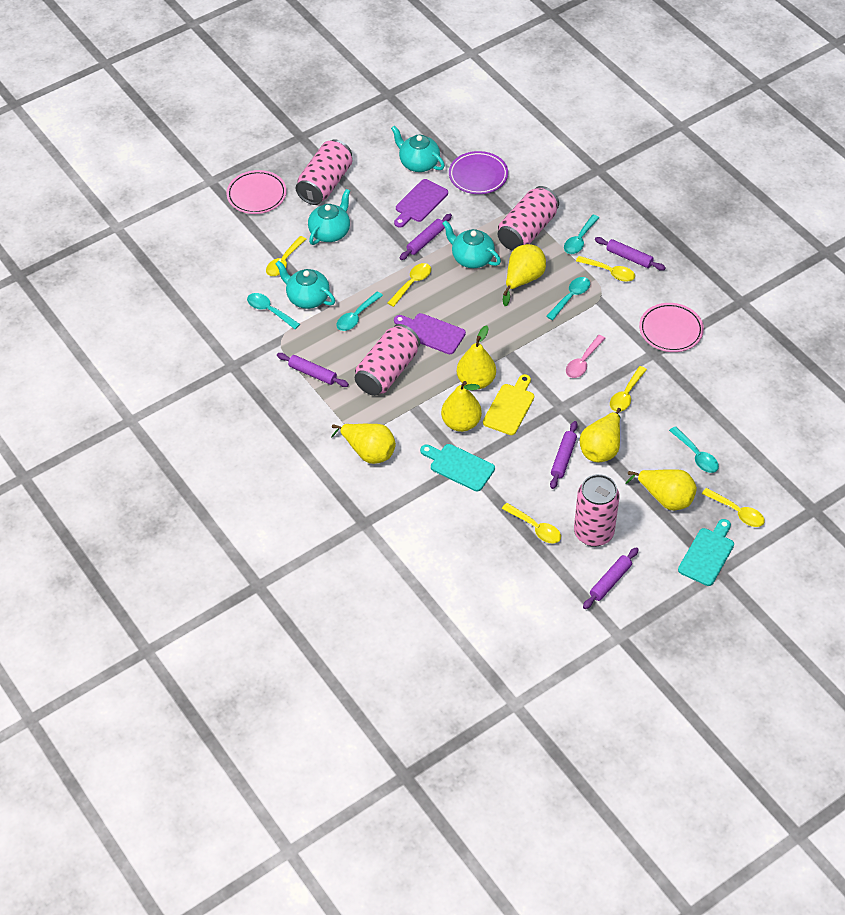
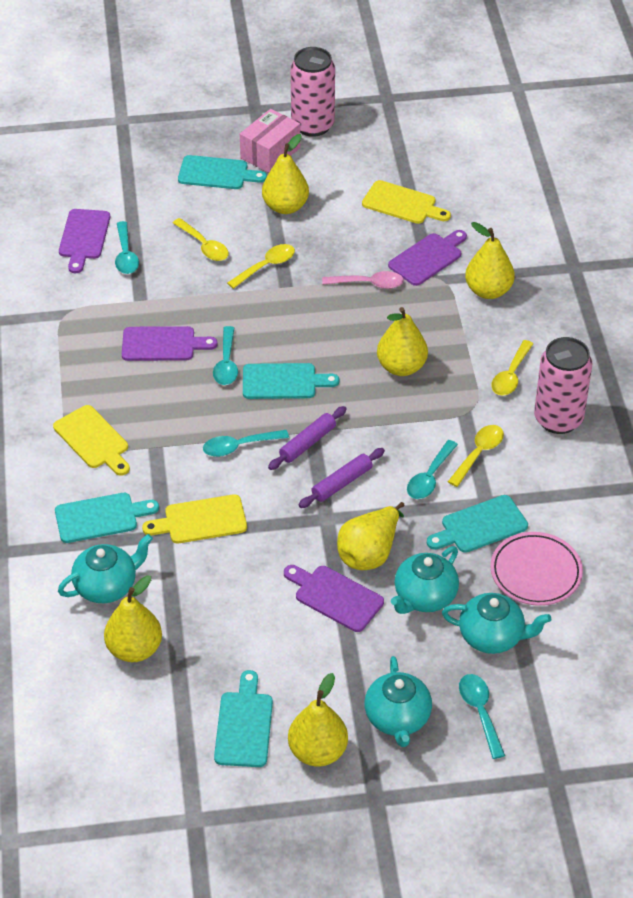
pink box: none = 0 -> [240,109,300,173] = 1
pink can: [296,139,352,205] [355,324,420,396] [498,186,559,251] [574,474,619,547] = 4 -> [291,47,335,137] [534,337,592,434] = 2
pink plate: [226,170,287,214] [639,303,704,352] = 2 -> [490,532,583,606] = 1
purple cutting board: [394,179,448,228] [394,313,466,354] = 2 -> [59,209,110,273] [122,326,218,361] [284,565,384,632] [388,230,467,286] = 4
purple plate: [449,151,508,194] = 1 -> none = 0
purple rolling pin: [277,353,349,387] [400,214,452,260] [550,421,578,489] [583,547,639,609] [595,237,666,271] = 5 -> [268,406,347,470] [299,448,385,508] = 2
turquoise cutting board: [420,444,495,491] [678,519,734,586] = 2 -> [55,493,159,543] [178,155,267,189] [214,670,273,767] [243,363,339,399] [427,495,528,553] = 5
yellow cutting board: [483,374,534,435] = 1 -> [53,405,130,476] [142,494,247,544] [362,180,451,224] = 3
yellow spoon: [266,236,306,276] [388,263,431,307] [502,503,561,543] [576,256,635,282] [610,366,647,412] [702,488,765,527] = 6 -> [173,218,229,261] [227,244,295,289] [448,425,504,487] [492,340,533,396] = 4

